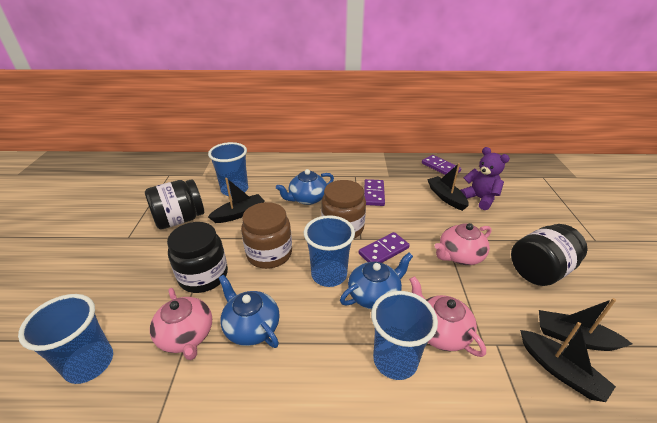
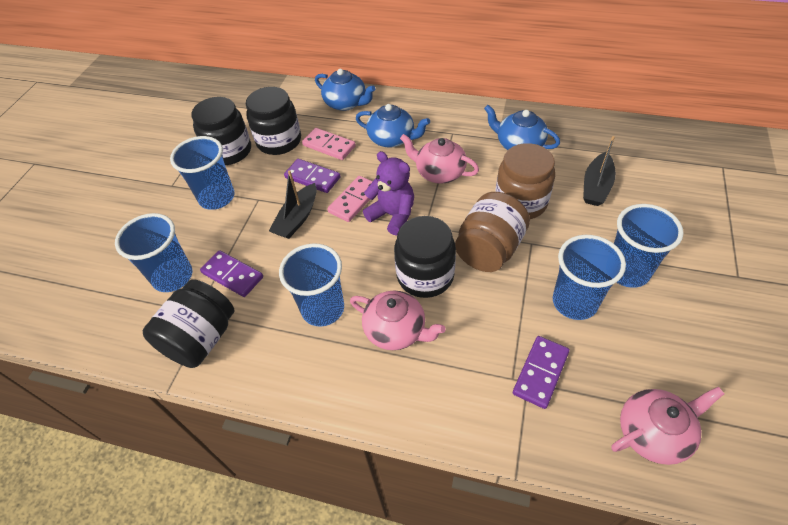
black boat: [208,178,265,223] [427,163,469,211] [520,322,616,402] [539,298,632,351] = 4 -> [269,170,317,239] [583,136,616,206] = 2
black jar: [145,179,204,230] [167,222,228,293] [511,224,588,286] = 3 -> [143,279,234,368] [191,97,251,165] [246,87,301,155] [394,216,456,298] = 4
blue cup: [18,294,113,384] [208,142,248,197] [304,215,355,287] [371,291,438,380] = 4 -> [115,213,192,292] [170,136,235,210] [279,243,344,327] [553,235,626,320] [614,204,684,288] = 5
pink domino: none = 0 -> [302,128,356,160] [327,176,373,222] = 2

